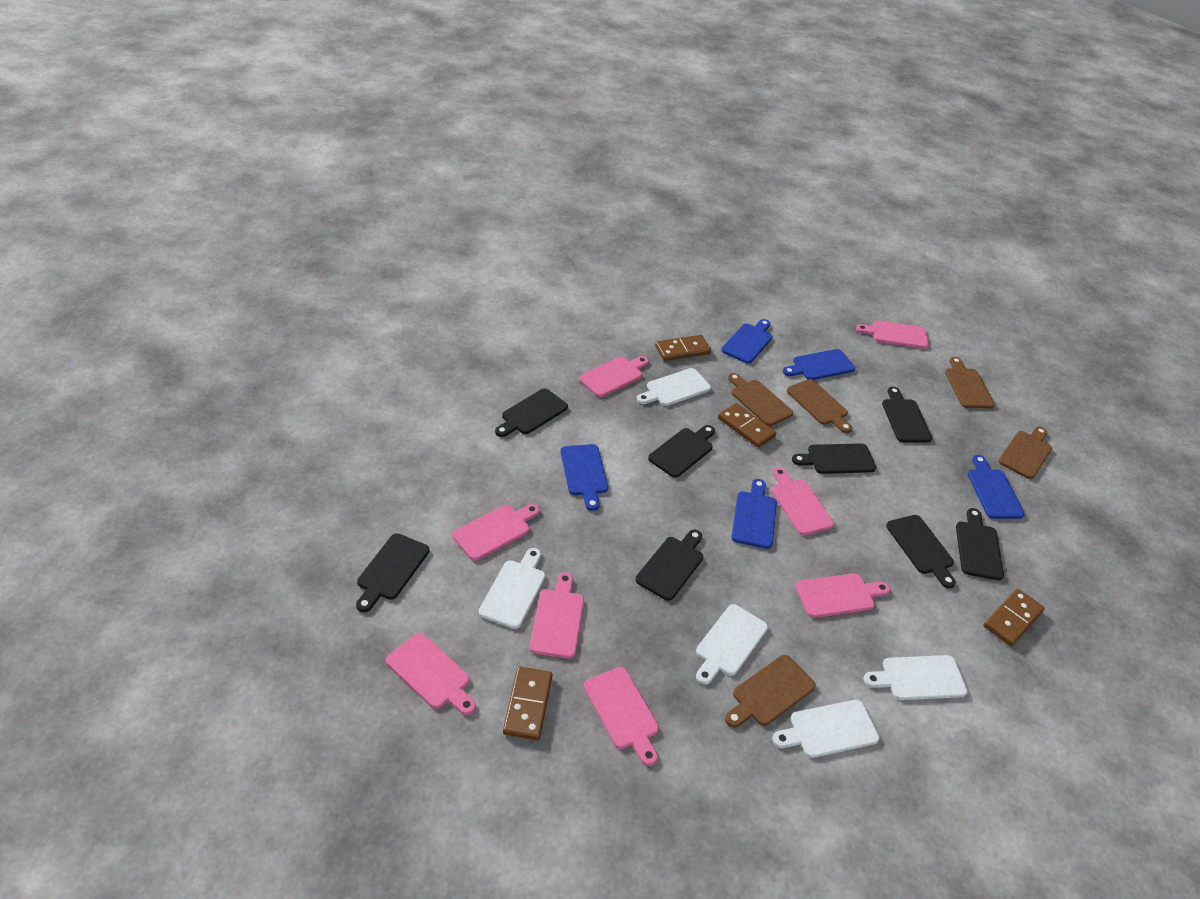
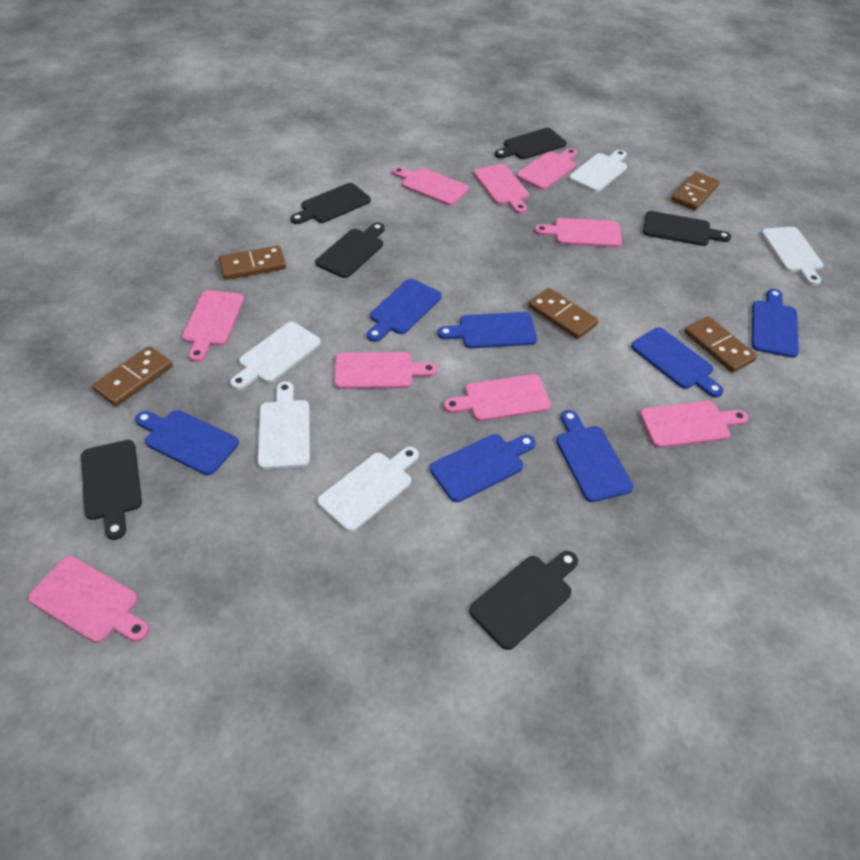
black cutting board: [356,533,430,613] [495,389,568,437] [635,529,703,601] [648,425,715,478] [792,443,876,474] [882,387,932,442] [886,515,956,588] [956,508,1004,580] = 8 -> [81,440,142,540] [290,183,371,224] [315,222,385,278] [469,551,578,650] [495,128,567,159] [643,211,731,246] = 6
blue cutting board: [560,444,608,511] [721,319,773,364] [732,479,777,549] [783,349,855,380] [968,455,1025,519] = 5 -> [135,410,239,475] [367,279,442,342] [430,434,536,502] [438,312,537,348] [556,410,633,502] [631,327,724,397] [752,289,799,358] = 7
brown cutting board: [725,655,816,728] [728,373,793,426] [787,379,852,433] [945,357,995,408] [998,427,1052,479] = 5 -> none = 0
brown domino: [503,667,553,740] [655,335,711,361] [718,403,776,448] [983,589,1045,646] = 4 -> [92,346,173,406] [219,246,286,280] [528,288,598,339] [671,172,720,211] [684,316,757,373] = 5
pink cutting board: [386,633,476,715] [452,504,540,561] [530,572,584,659] [579,356,649,397] [584,667,659,766] [771,467,834,535] [796,573,890,618] [856,320,929,349] = 8 -> [28,556,149,643] [182,290,244,362] [334,352,438,389] [392,167,469,206] [444,374,551,421] [474,164,529,214] [517,148,577,190] [534,218,622,248] [640,401,748,448] = 9

